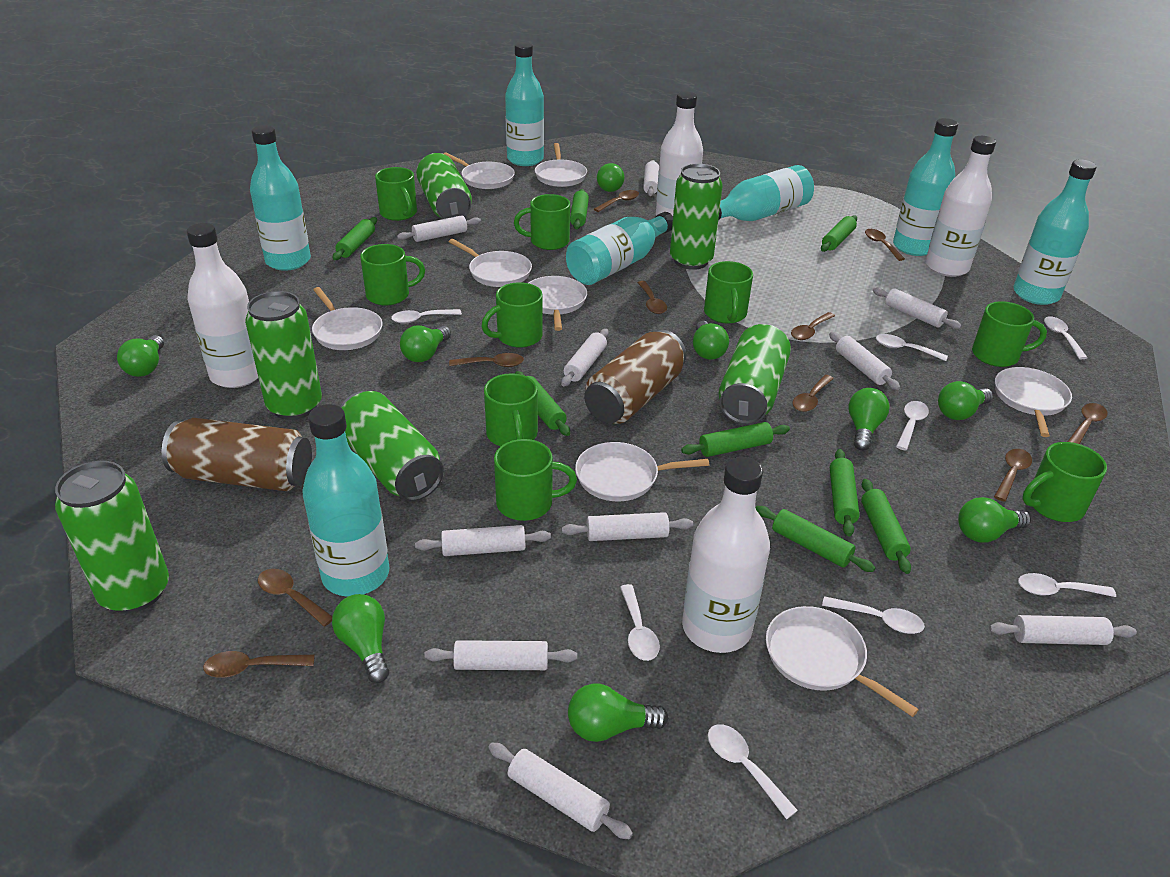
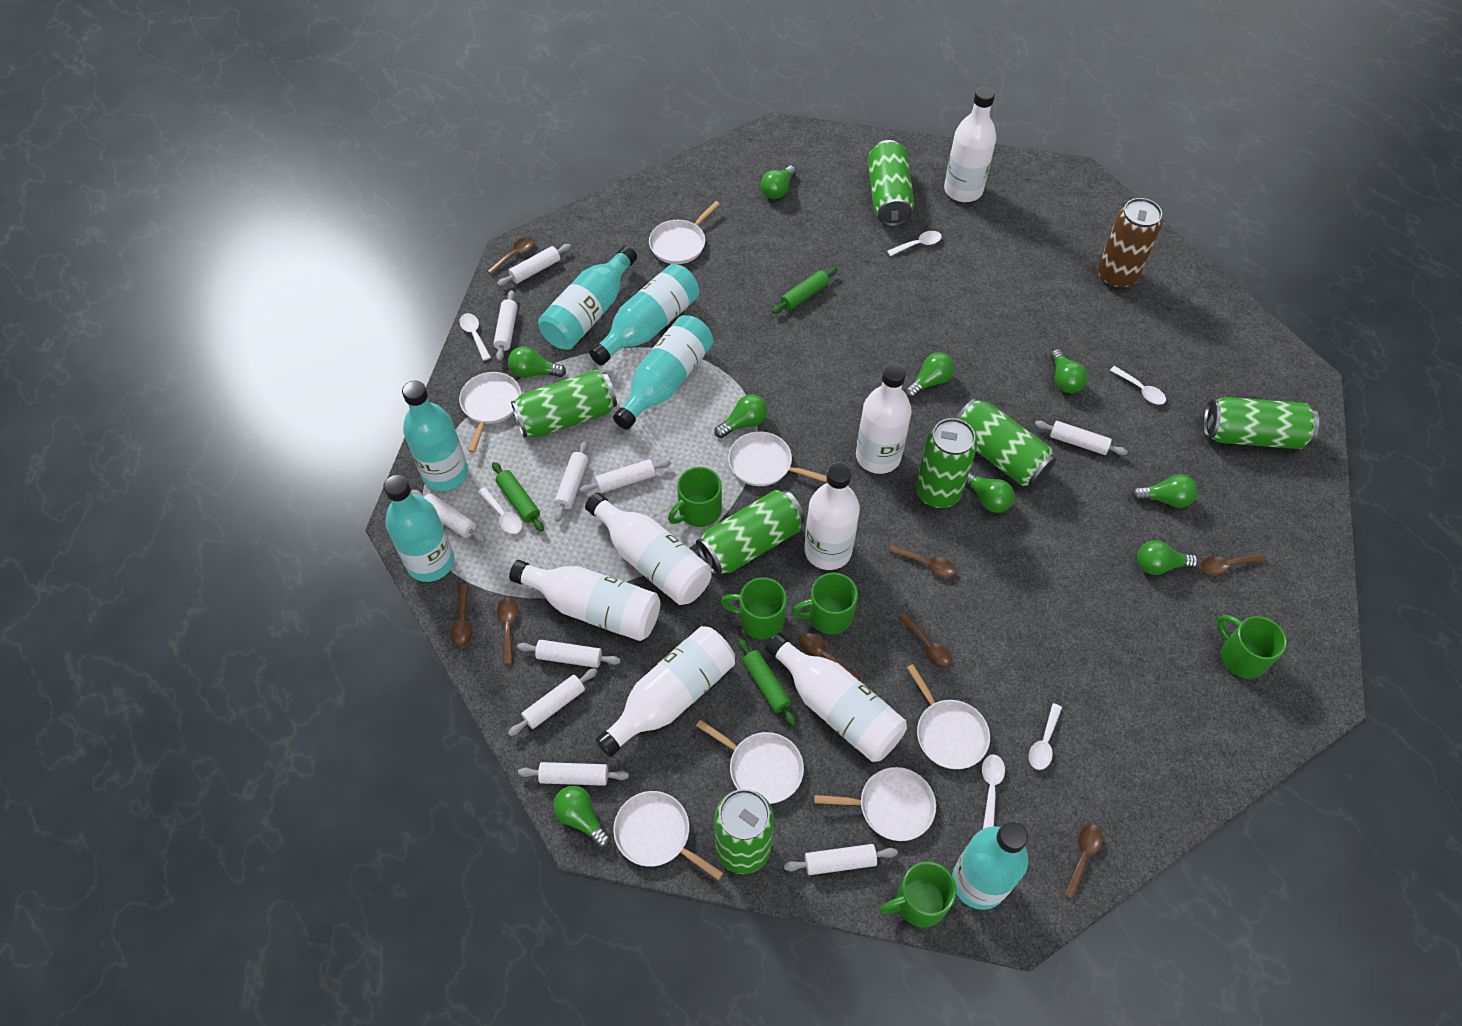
brown can: [162,418,312,491] [584,330,687,424] = 2 -> [1098,198,1162,289] = 1
brown spoon: [203,651,315,678] [258,569,332,627] [449,353,524,367] [594,190,639,212] [637,281,667,314] [791,312,835,340] [792,375,834,412] [865,229,905,261] [994,449,1032,502] [1068,403,1108,444] = 10 -> [451,584,472,647] [487,237,535,275] [497,598,518,665] [799,633,860,680] [889,545,956,578] [898,613,952,668] [1064,824,1103,900] [1201,553,1267,575] = 8
green can: [55,461,169,613] [245,291,322,420] [340,391,444,501] [416,153,472,219] [670,163,723,270] [719,324,791,425] = 6 -> [511,370,617,438] [696,490,805,576] [714,789,774,874] [868,140,914,226] [916,418,977,508] [956,398,1056,487] [1203,397,1319,449] = 7
green mug: [360,244,425,306] [375,167,417,221] [481,282,543,348] [484,373,538,446] [494,439,577,521] [514,194,570,250] [704,261,753,324] [972,301,1047,367] [1022,442,1107,522] = 9 -> [668,467,722,527] [721,577,787,639] [791,572,858,635] [880,862,956,928] [1217,615,1287,679] = 5
green rolling pin: [333,217,377,260] [515,371,570,436] [570,189,589,229] [681,422,790,457] [756,506,875,572] [821,215,857,252] [830,449,860,537] [861,479,911,574] = 8 -> [492,462,544,532] [738,638,796,726] [772,267,838,314] = 3
turquoise bottle: [250,125,311,271] [302,404,390,597] [505,42,544,166] [566,212,673,285] [718,165,814,221] [893,118,958,256] [1013,160,1097,305] = 7 -> [383,475,454,582] [402,380,468,491] [538,245,637,350] [589,264,699,366] [613,315,713,430] [952,821,1028,910] = 6
white bottle: [187,223,258,388] [656,91,703,216] [682,457,770,653] [925,136,996,277] = 4 -> [509,560,660,641] [585,493,712,605] [595,626,735,757] [765,633,907,762] [804,462,860,570] [856,363,912,474] [944,87,996,202] = 7
white pan: [312,287,382,350] [444,153,515,189] [449,239,532,287] [529,276,587,331] [535,143,587,187] [575,442,709,501] [766,606,919,717] [995,367,1072,437] = 8 -> [459,372,521,453] [613,791,723,880] [649,201,720,264] [696,720,804,804] [728,431,827,486] [814,767,936,841] [907,664,990,769] = 7
white spoon: [391,309,462,324] [620,584,660,661] [708,724,798,819] [822,596,925,634] [876,334,948,361] [896,401,929,451] [1018,573,1116,597] [1044,316,1088,359] = 8 -> [460,313,491,361] [478,487,522,534] [887,231,942,256] [982,755,1005,829] [1029,703,1062,770] [1110,366,1166,405] = 6

